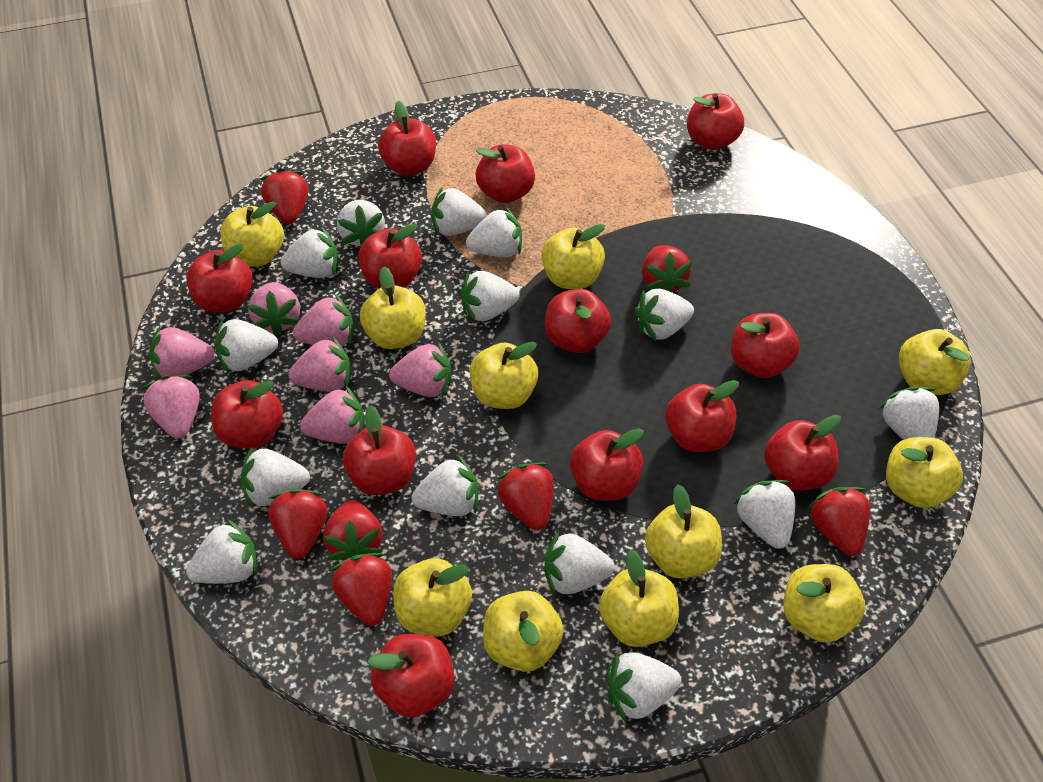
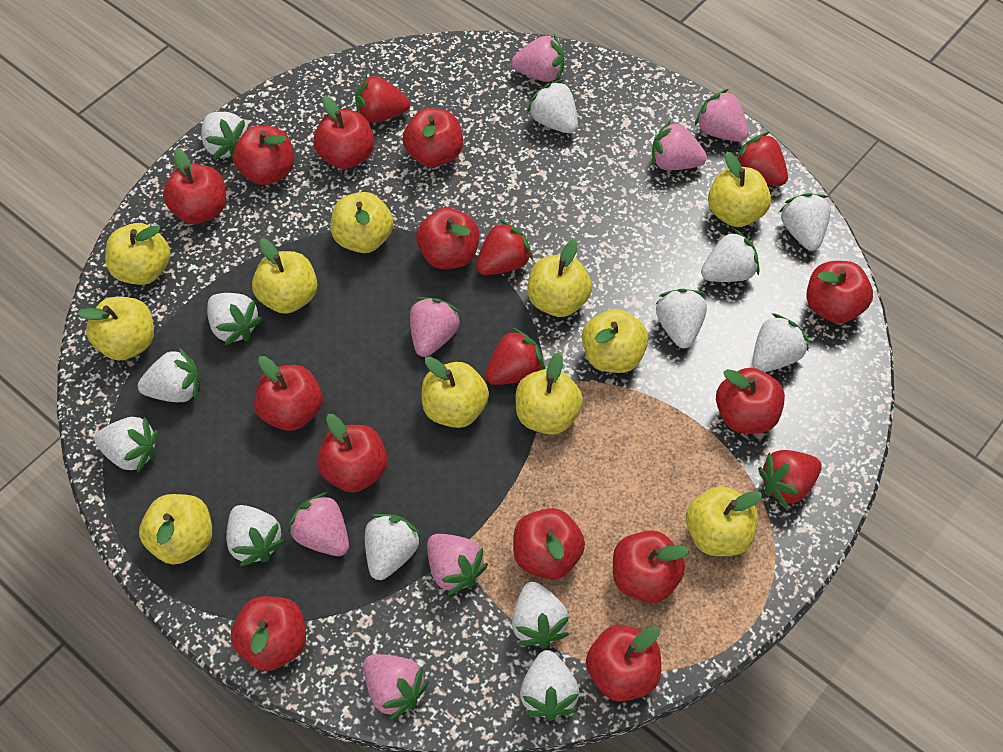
red strawberry: [261,168,308,224] [268,489,327,558] [323,500,383,561] [330,553,392,626] [496,462,554,530] [642,245,692,292] [807,487,870,556] = 7 -> [355,74,410,123] [476,220,533,275] [485,328,545,385] [737,132,788,186] [758,450,822,508] = 5
white strawberry: [186,519,258,584] [215,319,278,373] [241,447,310,508] [280,227,338,278] [337,200,385,246] [411,455,478,516] [431,186,487,236] [461,271,520,323] [466,207,522,257] [544,531,615,595] [606,652,681,722] [634,289,694,341] [734,480,795,549] [879,387,939,440] = 14 -> [94,416,158,473] [138,347,201,402] [201,112,247,159] [207,293,263,345] [226,505,286,567] [365,514,422,580] [512,581,569,648] [520,650,580,721] [527,80,578,133] [655,289,707,349] [701,229,759,282] [752,313,809,372] [779,193,831,251] = 13

